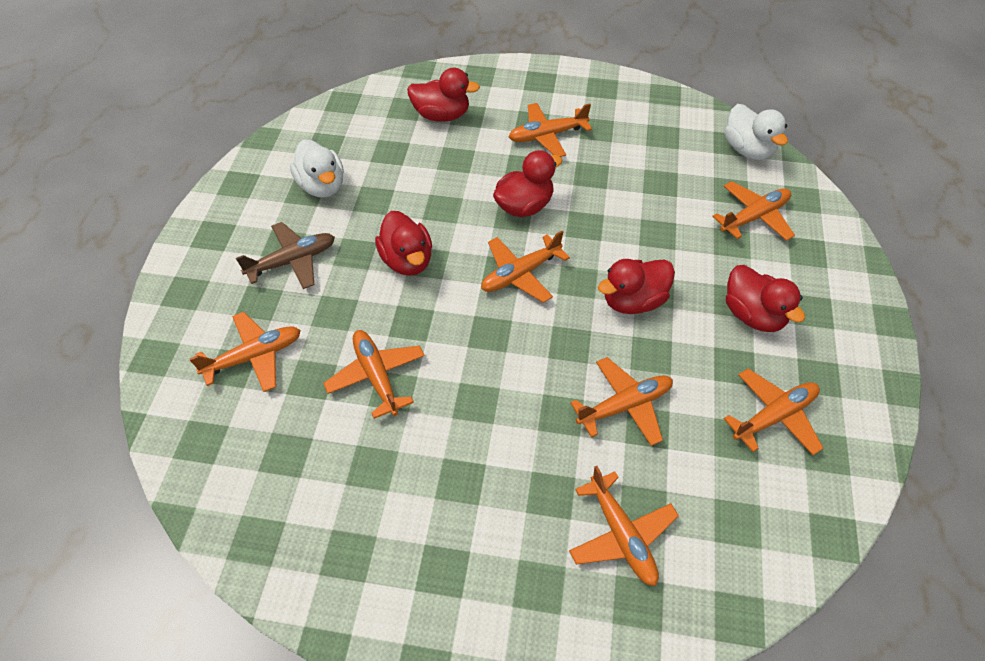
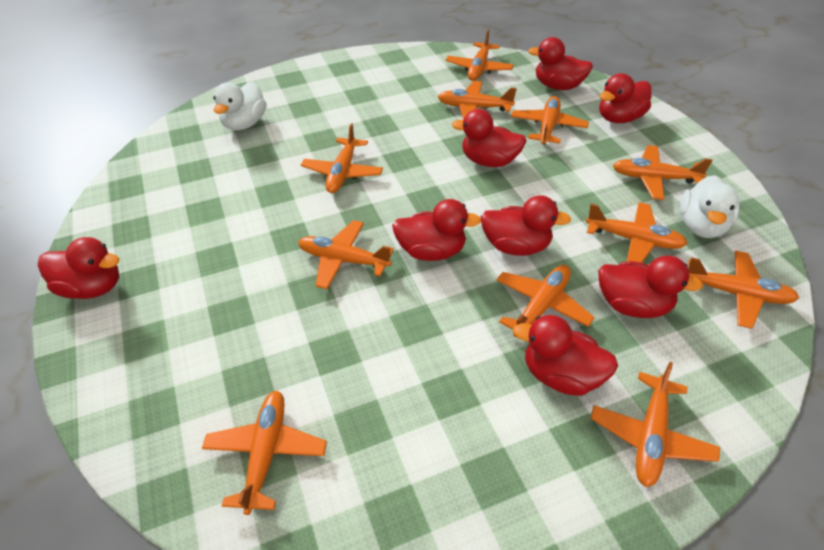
brown plane: [236,222,335,289] = 1 -> none = 0
orange plane: [189,312,301,392] [323,330,425,419] [481,231,570,303] [509,103,592,157] [569,466,679,586] [570,357,673,446] [712,181,795,241] [724,368,823,455] = 8 -> [202,390,327,515] [298,220,394,289] [301,123,383,193] [438,81,517,120] [445,30,514,81] [496,265,595,337] [511,96,589,145] [586,202,688,263] [591,362,720,487] [613,145,713,200] [688,251,799,329] = 11
red duck: [375,211,432,276] [407,68,480,122] [493,150,562,217] [598,259,675,314] [726,265,805,332] = 5 -> [38,237,119,299] [392,199,481,261] [452,109,527,167] [481,195,571,256] [513,315,618,396] [528,37,593,90] [598,256,703,318] [599,73,652,123] = 8

